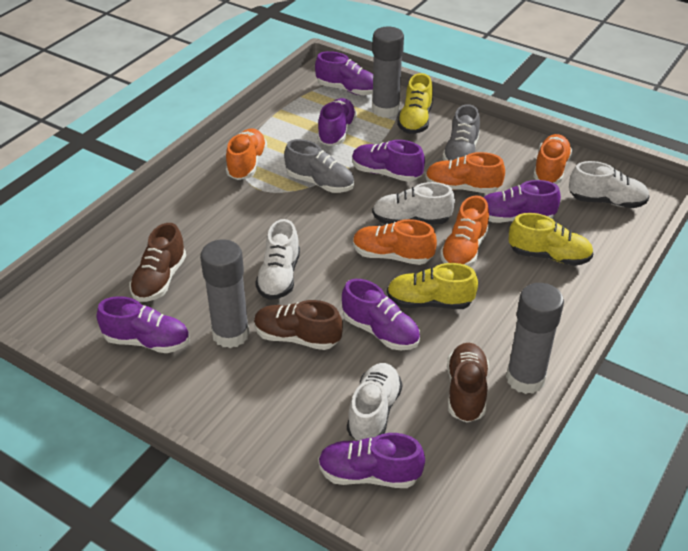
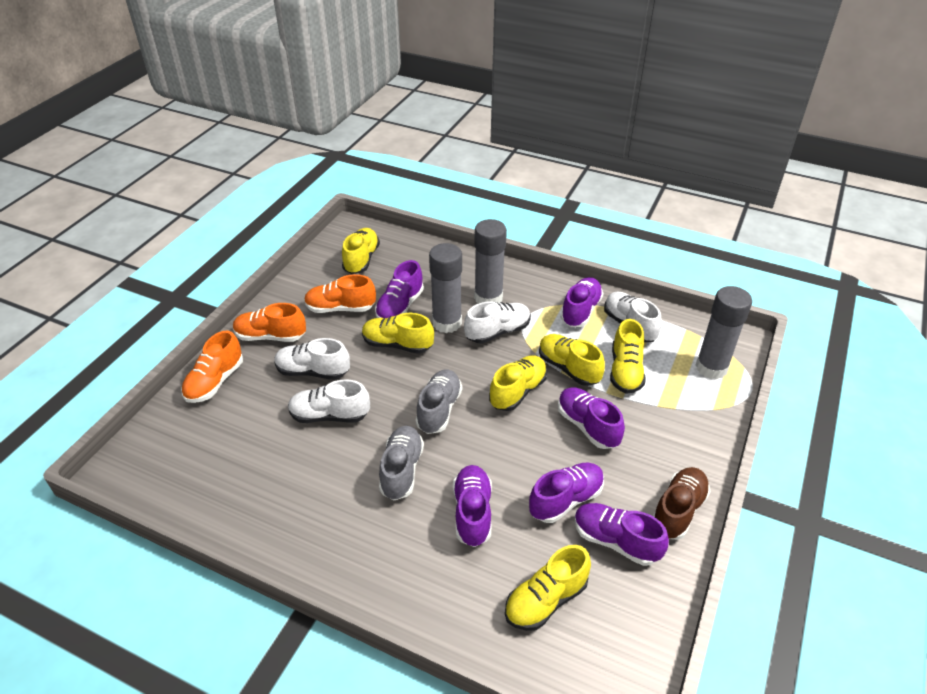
brown shoe: [129,223,186,302] [254,300,343,350] [447,343,489,423] = 3 -> [653,467,710,540] = 1
orange shoe: [226,129,267,180] [353,219,437,265] [425,152,505,193] [440,195,489,267] [533,134,572,184] = 5 -> [181,330,243,403] [233,303,306,342] [304,274,376,313] = 3
purple shoe: [97,296,190,353] [315,51,373,95] [317,98,357,146] [318,433,425,488] [342,279,420,350] [352,140,425,182] [484,180,561,223] = 7 -> [375,260,424,318] [453,465,492,547] [529,463,604,523] [558,387,625,449] [561,277,603,327] [574,503,669,566] = 6
yellow shoe: [387,263,478,309] [397,73,433,134] [508,213,593,266] = 3 -> [342,228,380,274] [362,313,434,354] [489,355,547,411] [505,545,591,631] [539,334,605,386] [610,319,645,394] = 6

